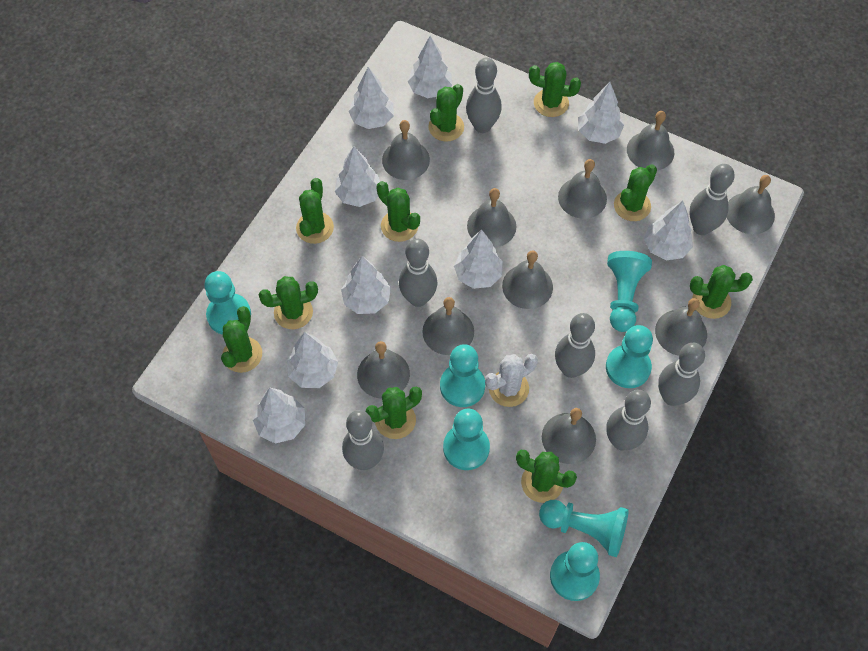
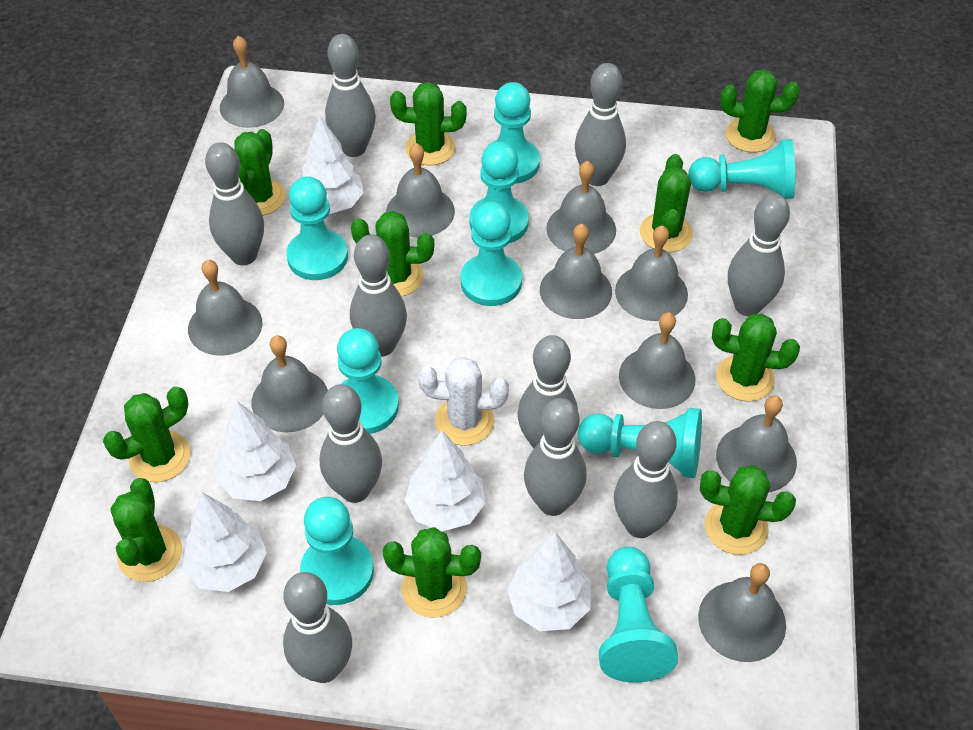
grey bowling pin: [342,410,384,470] [399,239,437,307] [466,57,502,133] [555,313,595,378] [606,390,651,451] [658,343,705,406] [690,164,735,235] = 7 -> [205,142,264,265] [283,572,352,683] [320,384,382,503] [325,34,376,157] [350,235,407,357] [517,335,578,449] [524,398,587,516] [575,63,626,186] [614,421,678,538] [728,194,790,316] = 10
turquoise pawn: [204,271,251,335] [440,344,485,407] [443,409,490,470] [539,500,629,557] [550,542,600,601] [606,325,653,388] [607,251,652,332] = 7 -> [286,176,348,280] [300,497,374,605] [337,328,399,434] [460,202,522,306] [469,142,529,243] [487,82,540,184] [578,408,702,478] [599,547,678,683] [688,139,795,199] = 9
white tree: [253,388,305,443] [287,332,338,388] [335,146,380,207] [341,256,391,314] [348,67,394,129] [407,36,452,98] [454,229,503,289] [578,82,624,144] [644,201,693,260] = 9 -> [183,492,267,592] [216,401,296,501] [302,116,364,214] [404,431,485,531] [507,532,592,631] = 5

